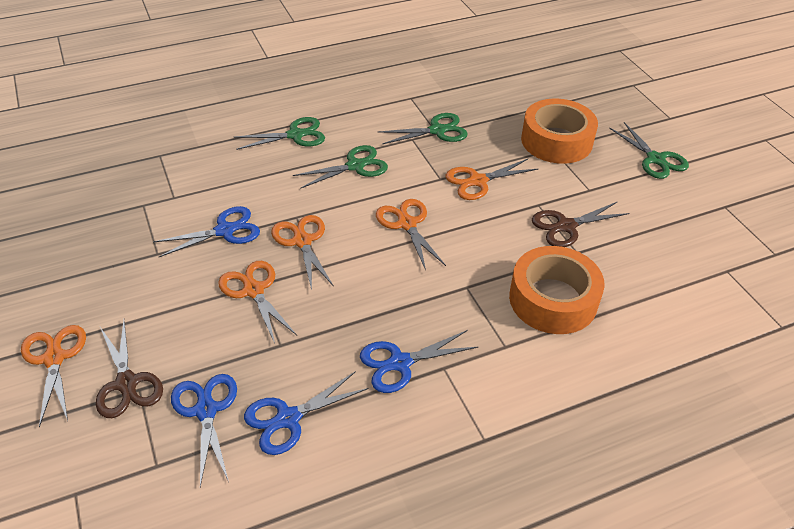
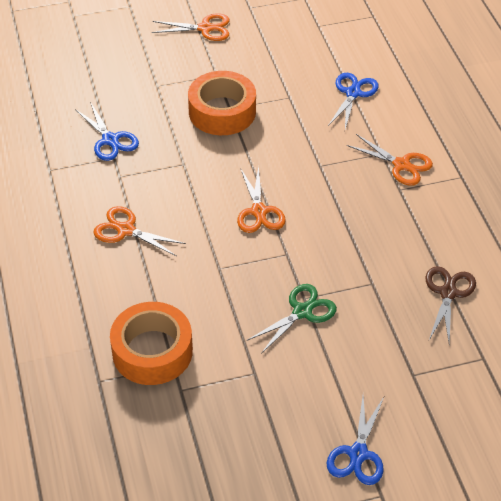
blue scissors: [153,206,260,257] [171,374,237,487] [244,371,369,455] [360,330,478,393] = 4 -> [75,102,139,161] [327,396,384,485] [328,73,379,129] = 3
brown scissors: [96,321,163,418] [532,201,630,247] = 2 -> [425,266,476,343] = 1
green scissors: [234,117,325,150] [293,145,388,189] [377,113,468,144] [609,122,689,179] = 4 -> [247,284,337,354] = 1
orange scissors: [21,325,86,428] [218,261,297,344] [271,215,334,290] [376,199,446,270] [446,159,538,200] = 5 -> [93,206,186,256] [152,13,230,41] [237,166,286,233] [346,134,433,186] = 4

